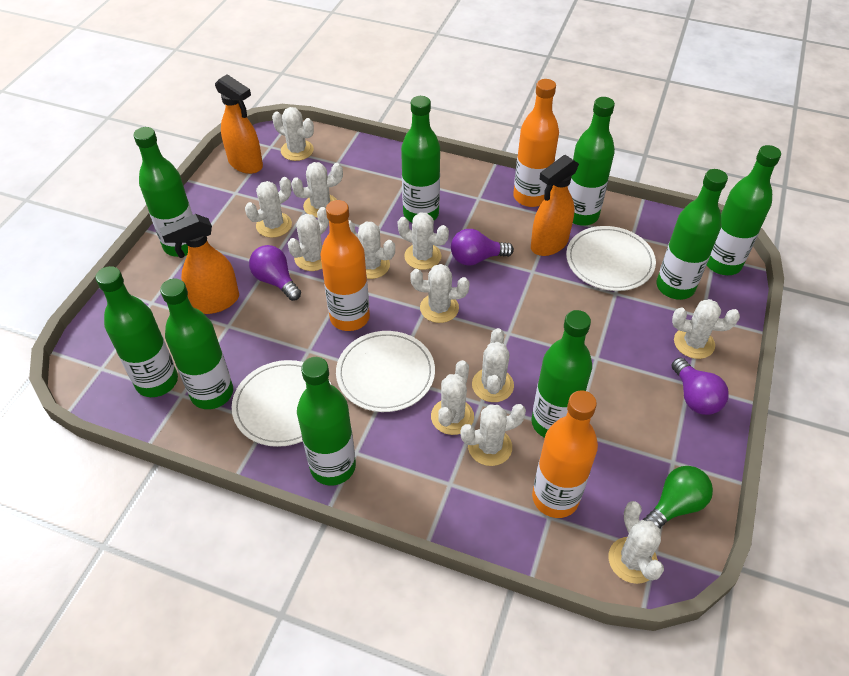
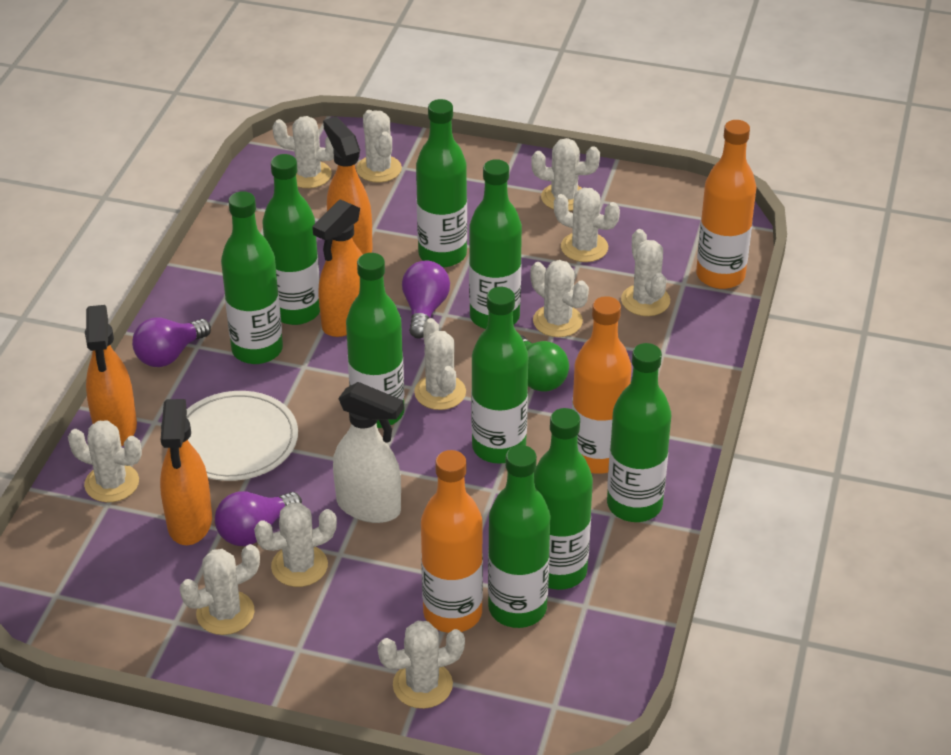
orange spray bottle: [159,214,239,314] [215,74,263,174] [531,155,579,256] = 3 -> [85,305,137,446] [160,399,212,545] [312,199,363,337] [323,117,372,254] = 4
white cactus: [245,177,292,238] [272,107,314,161] [288,207,329,271] [291,162,343,218] [348,220,395,279] [398,212,449,270] [410,264,470,323] [431,360,474,435] [460,404,526,466] [472,328,514,402] [609,501,664,584] [672,299,740,359] = 12 -> [68,420,142,503] [180,544,260,635] [254,503,337,587] [272,116,334,188] [356,110,402,183] [378,621,465,709] [414,318,466,410] [530,260,589,337] [531,138,600,211] [554,188,620,262] [621,229,670,316] = 11
white plate: [232,360,331,447] [336,331,435,412] [566,226,656,291] = 3 -> [186,391,298,481] = 1
white spray bottle: none = 0 -> [333,382,404,523] = 1

